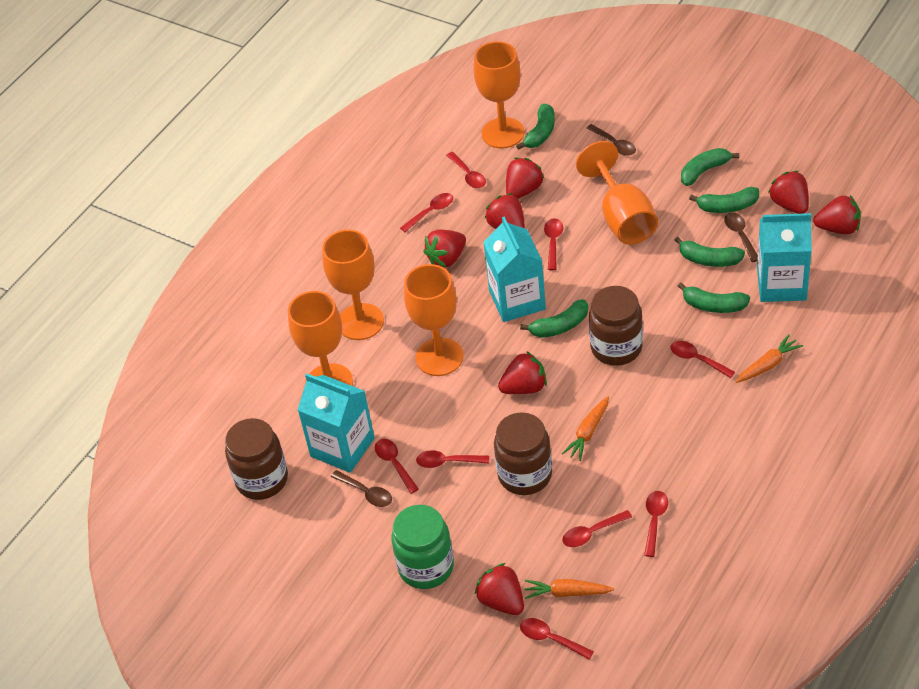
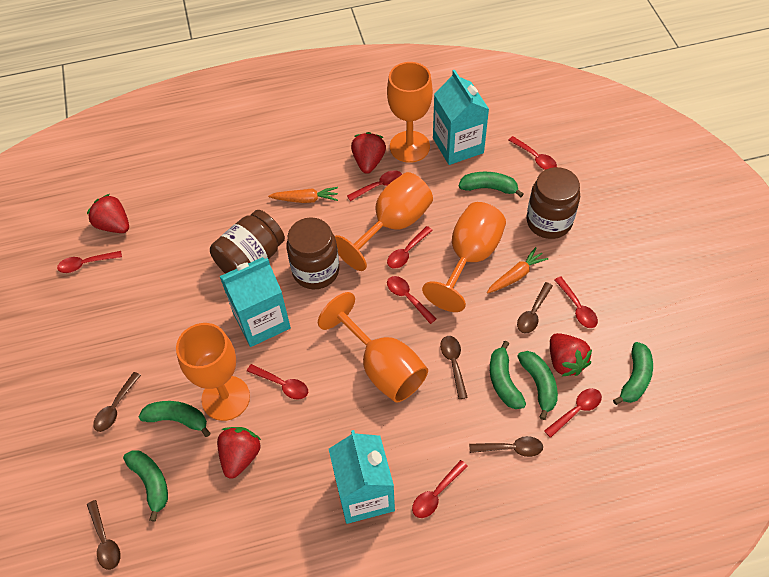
brown spoon: [331,470,392,507] [586,124,636,156] [724,212,758,262] = 3 -> [87,500,121,570] [93,372,141,432] [440,336,468,399] [469,436,543,457] [517,282,553,334] = 5
green jar: [391,505,454,589] = 1 -> none = 0
orange carrot: [525,579,614,599] [562,396,609,461] [736,334,803,383] = 3 -> [268,187,338,203] [487,247,548,294] = 2
red strawberry: [423,230,466,268] [475,563,524,615] [485,193,525,229] [498,351,547,394] [506,158,545,199] [768,171,809,214] [813,195,861,235] = 7 -> [87,194,129,233] [217,427,261,479] [351,132,386,174] [550,333,592,377] = 4

